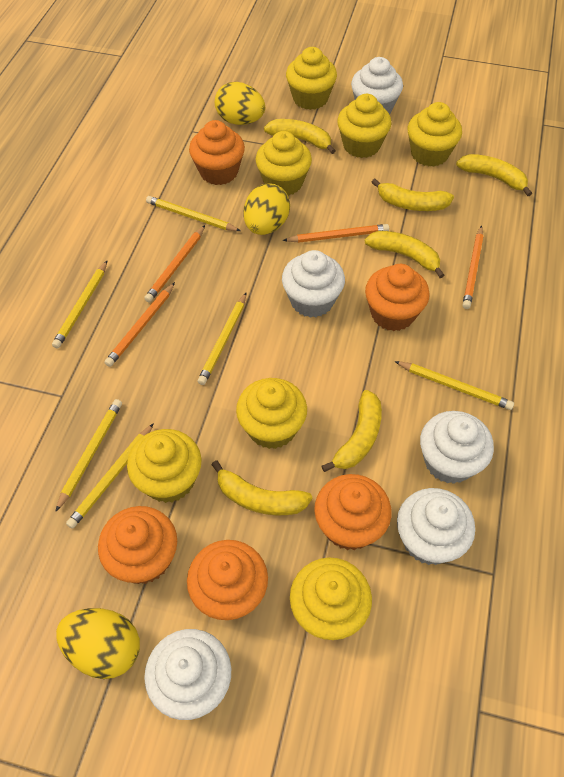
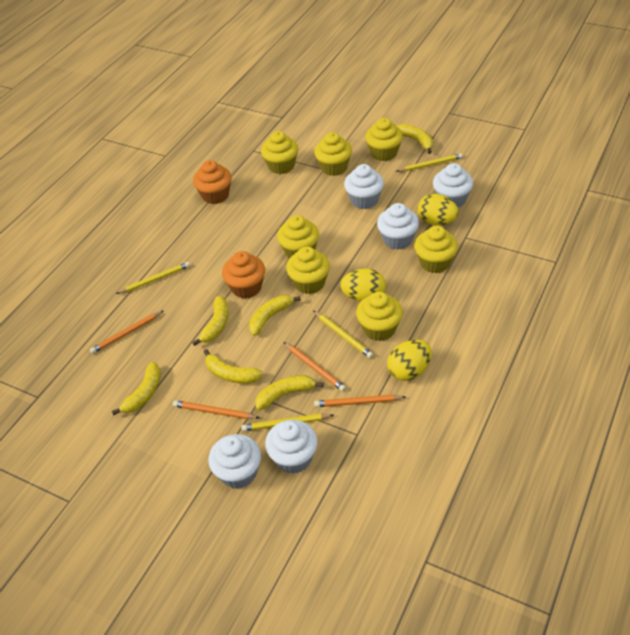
orange cupcake: [98,506,177,584] [187,540,268,620] [189,120,245,185] [314,474,392,550] [365,264,430,331] = 5 -> [193,160,232,204] [222,251,265,299] = 2
yellow pencil: [52,260,108,349] [55,399,122,512] [66,423,154,529] [146,196,241,231] [198,293,246,385] [394,361,514,410] = 6 -> [116,262,190,294] [241,413,334,431] [314,311,373,358] [397,153,463,172] = 4

